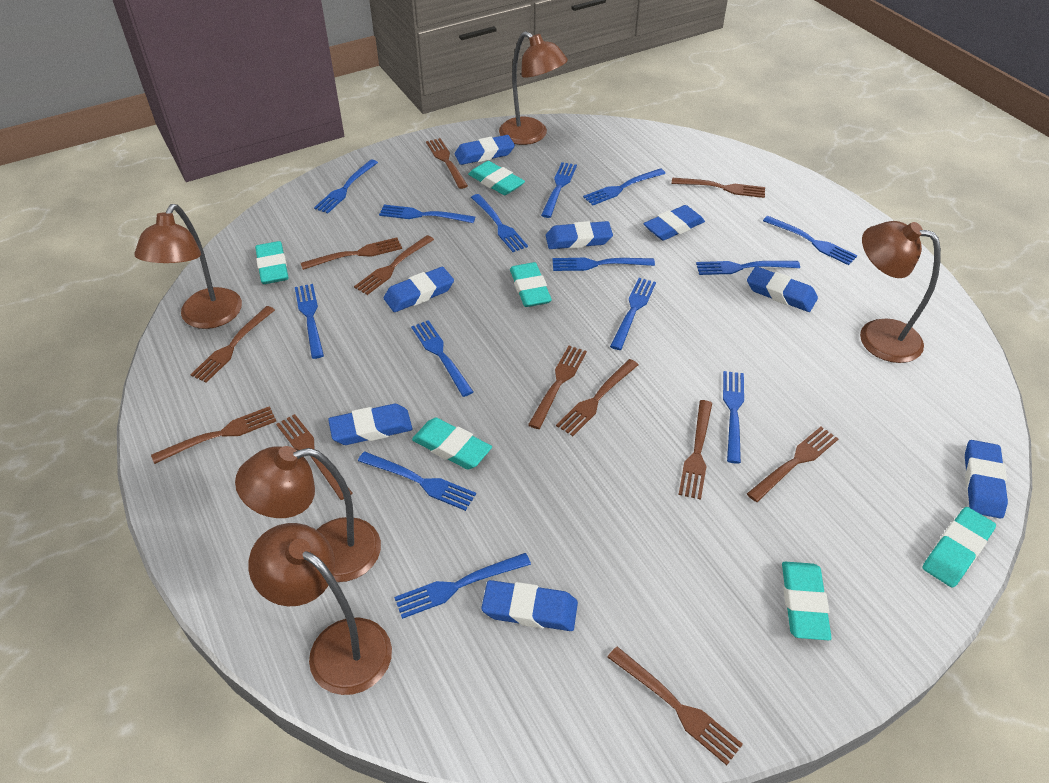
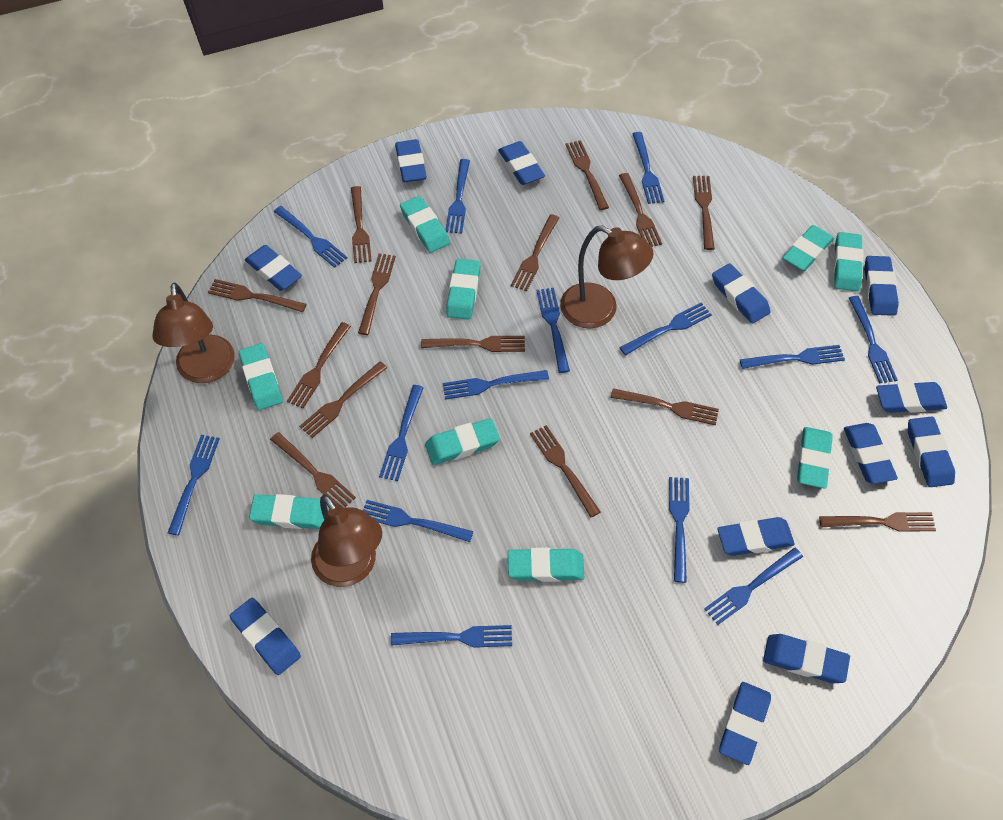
blue eraser: [328,404,413,445] [384,267,454,312] [454,135,515,165] [481,580,578,631] [546,221,613,249] [643,205,705,241] [747,266,818,312] [965,440,1008,519] = 8 -> [230,598,301,675] [245,245,302,291] [395,139,427,182] [498,141,545,185] [712,263,770,323] [717,517,795,556] [719,682,771,765] [763,634,850,683] [844,423,898,484] [864,256,899,316] [876,382,947,413] [908,416,955,487] = 12
brown fork: [151,406,276,464] [190,306,275,383] [276,414,352,500] [301,237,402,270] [354,235,434,295] [426,138,468,189] [528,346,587,429] [556,359,638,436] [608,646,743,765] [672,178,765,198] [679,400,712,500] [747,427,838,502] = 12 -> [208,279,307,312] [270,432,356,507] [287,322,351,408] [299,361,387,438] [351,186,372,263] [358,253,396,335] [421,336,525,352] [511,214,559,291] [530,425,601,517] [565,140,609,210] [611,388,719,426] [619,173,662,247] [693,176,715,250] [819,512,936,532] = 14
brown lamp: [135,204,242,329] [235,446,381,582] [248,523,392,695] [499,31,568,145] [860,221,941,363] = 5 -> [153,283,235,383] [311,495,382,587] [560,226,653,328] = 3
turquoise eraser: [255,241,288,284] [412,418,492,469] [468,161,525,195] [510,262,552,307] [782,562,832,640] [923,507,996,588] = 6 -> [239,343,283,410] [249,494,328,529] [400,196,450,253] [425,418,500,465] [446,259,480,320] [508,548,584,582] [782,225,834,271] [797,427,833,489] [834,232,864,292] = 9

